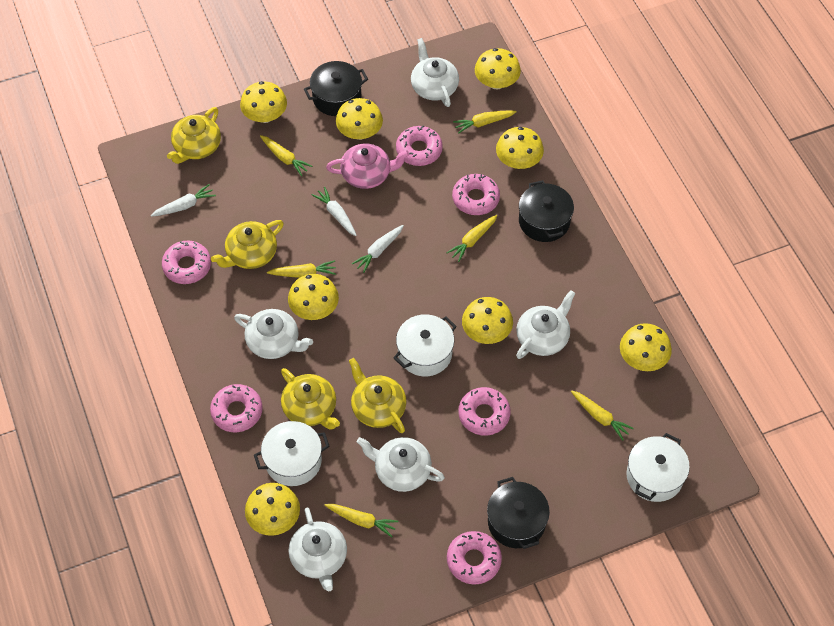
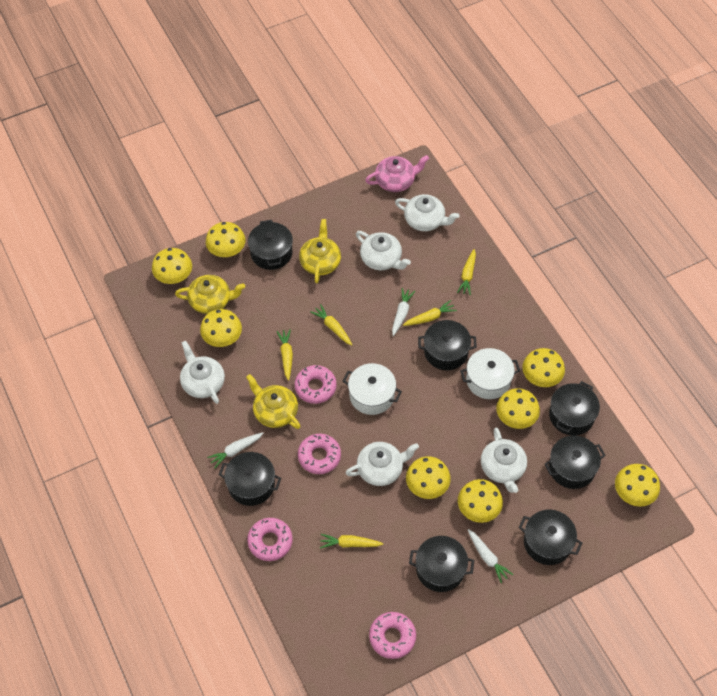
black pot: [304,61,368,116] [487,477,550,549] [519,180,574,242] = 3 -> [219,452,281,506] [248,220,293,270] [409,536,474,592] [418,320,477,370] [518,510,582,565] [545,435,606,489] [549,381,600,435] = 7
pink donut: [162,241,211,284] [210,384,263,432] [396,125,443,166] [447,531,502,585] [452,174,500,215] [458,387,510,436] = 6 -> [247,518,293,561] [295,365,337,404] [298,434,341,474] [369,612,416,659] = 4
white pot: [254,421,330,486] [393,314,457,377] [626,433,690,502] = 3 -> [343,363,402,415] [460,348,520,399] = 2
yellow carrot: [260,135,312,176] [267,260,336,278] [325,504,398,537] [446,215,497,262] [453,110,517,134] [571,390,634,440] = 6 -> [277,330,293,380] [311,304,352,346] [320,534,383,548] [403,300,457,326] [457,249,476,295] = 5
yellow teapot: [167,107,221,164] [211,220,284,269] [281,368,340,429] [349,358,407,433] = 4 -> [175,275,245,314] [246,374,301,429] [299,219,341,283] = 3

